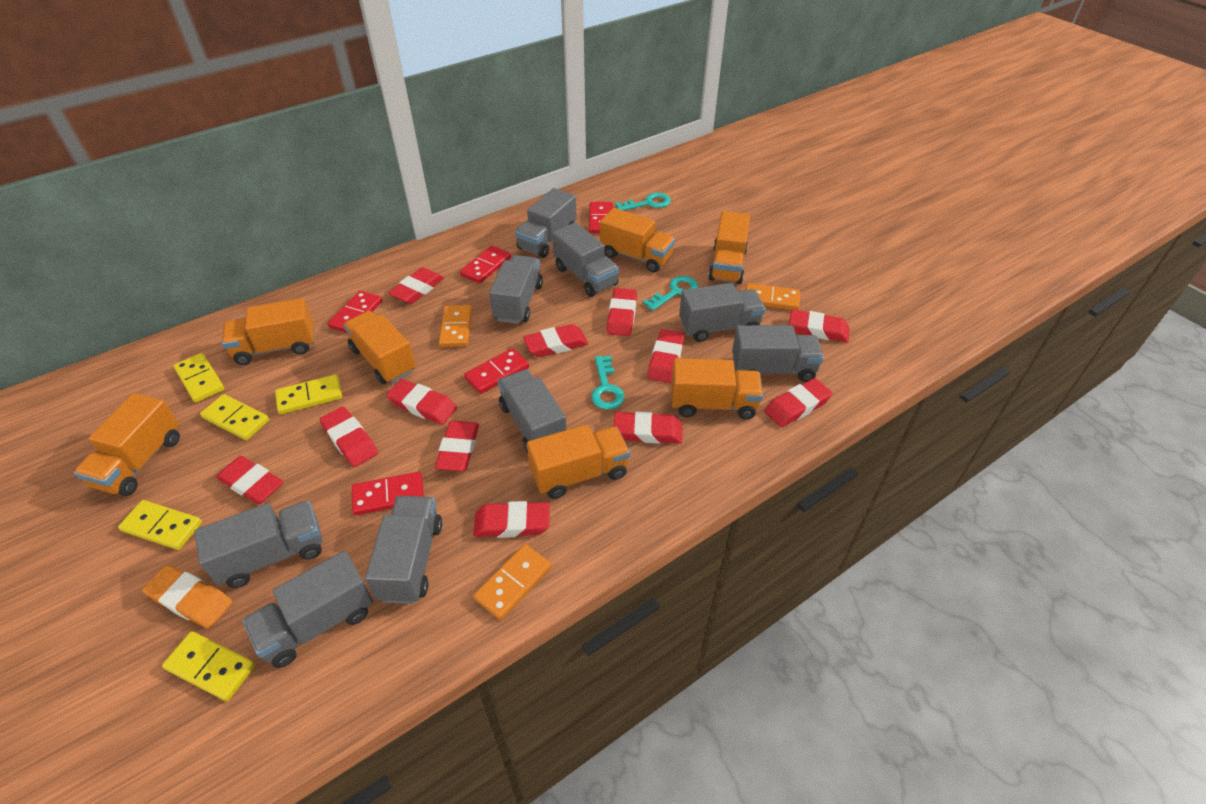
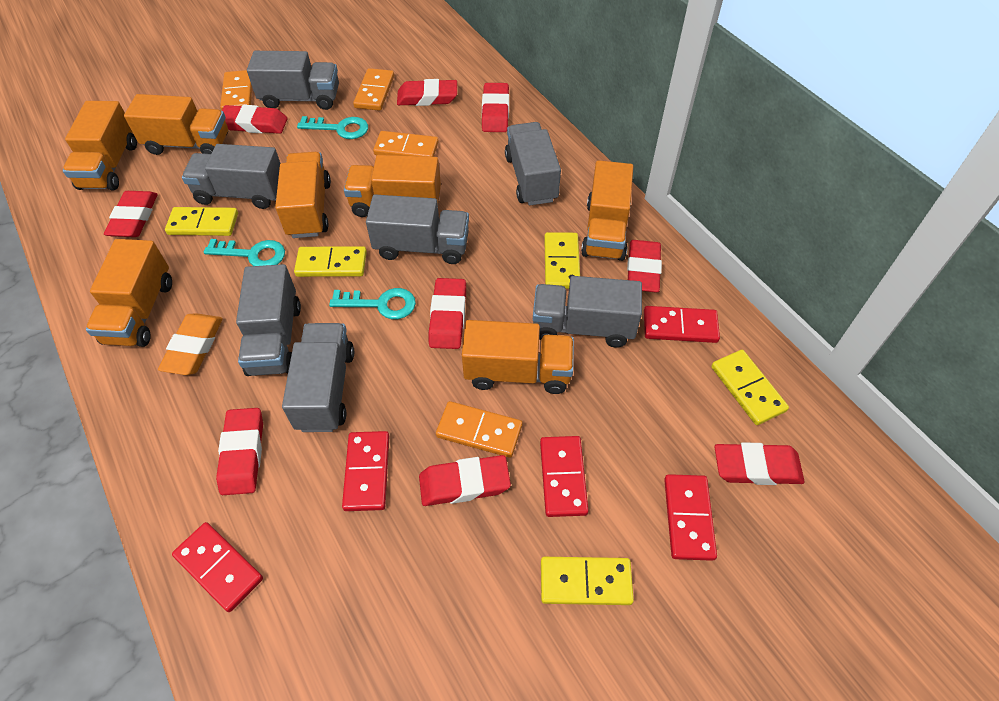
grey truck: [194,501,322,588] [243,551,373,668] [365,496,442,604] [489,255,543,324] [497,369,567,452] [515,188,577,258] [552,223,619,297] [679,283,766,342] [732,325,824,382] = 9 -> [182,144,281,209] [236,264,301,376] [247,51,339,110] [282,323,354,432] [366,195,469,264] [505,122,561,206] [533,276,642,348] = 7
orange domino: [439,305,472,347] [473,544,552,620] [745,283,800,310] = 3 -> [220,70,252,110] [353,68,394,111] [373,131,439,157] [436,401,522,458] = 4
red eraser: [216,456,283,504] [319,406,378,467] [387,379,457,425] [388,267,444,304] [435,421,479,471] [473,501,550,538] [523,324,588,357] [606,288,637,336] [614,411,682,444] [647,329,685,383] [764,378,833,427] [789,309,850,343] = 12 -> [104,191,158,237] [216,408,263,495] [222,105,288,134] [397,79,457,106] [419,455,511,506] [429,278,466,349] [482,83,509,132] [627,240,662,293] [715,442,804,485] = 9

